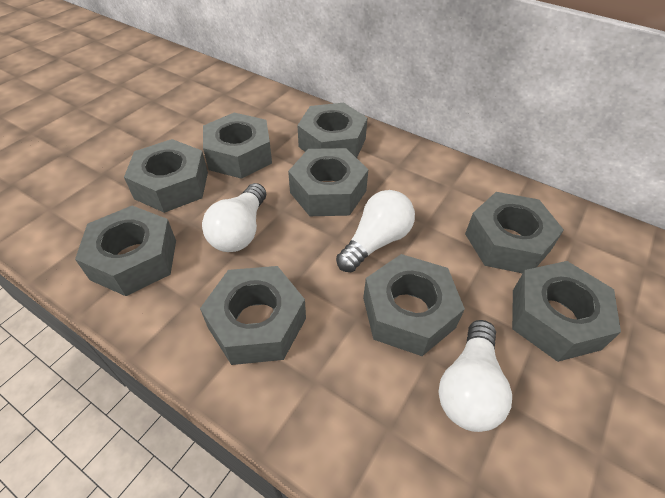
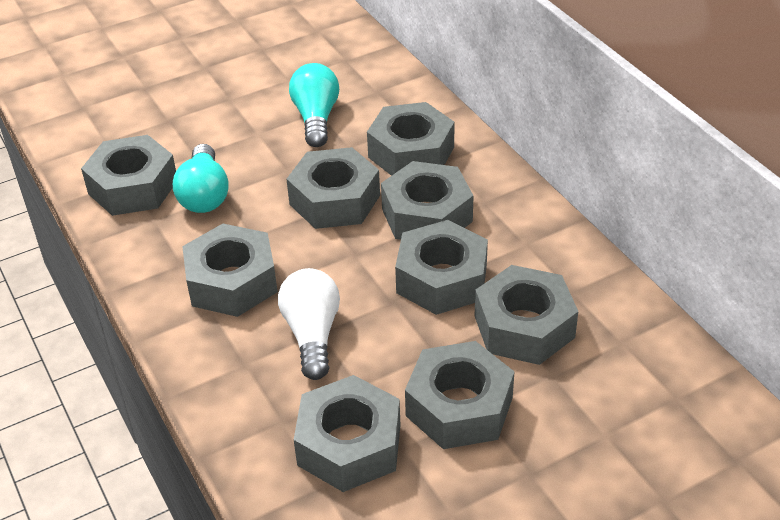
turquoise light bulb: none = 0 -> [173,144,229,213] [289,63,339,147] = 2
white light bulb: [202,183,266,252] [336,190,415,272] [439,320,512,432] = 3 -> [278,268,340,380] = 1

